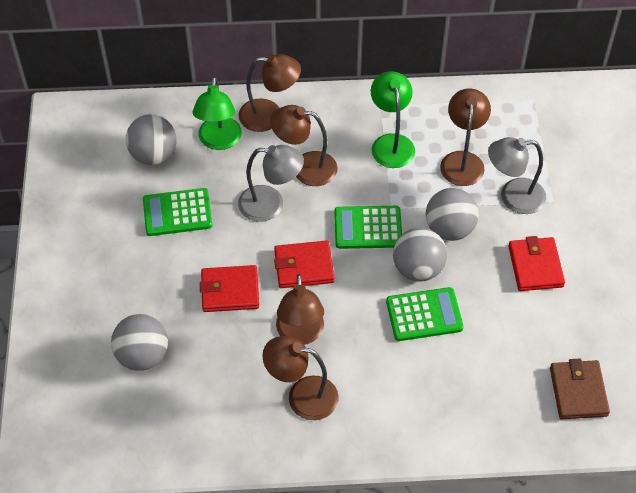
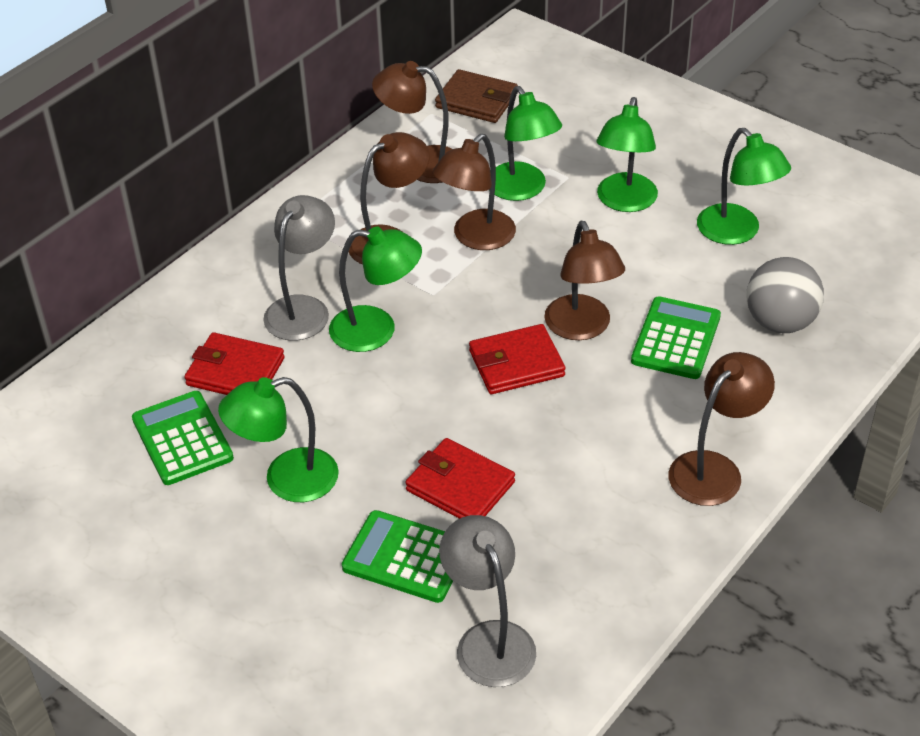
green lamp: [193,77,242,150] [371,71,415,168] = 2 -> [218,377,339,502] [329,226,422,352] [489,86,562,201] [596,97,658,212] [697,128,791,245] = 5
grey ball: [111,314,168,371] [126,114,177,165] [393,228,447,282] [426,188,479,241] = 4 -> [747,257,824,333] = 1

